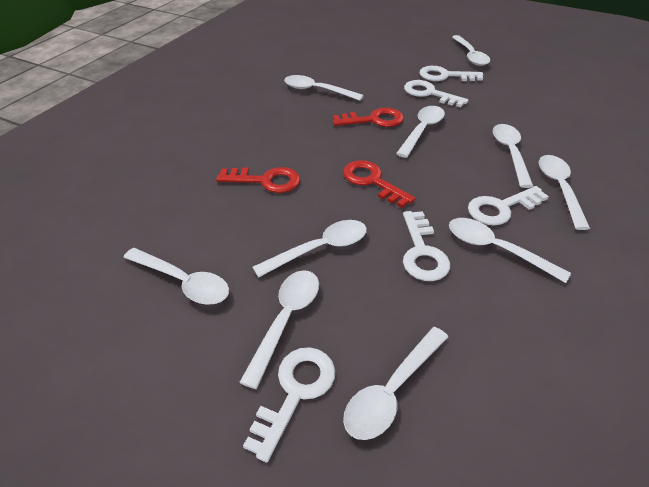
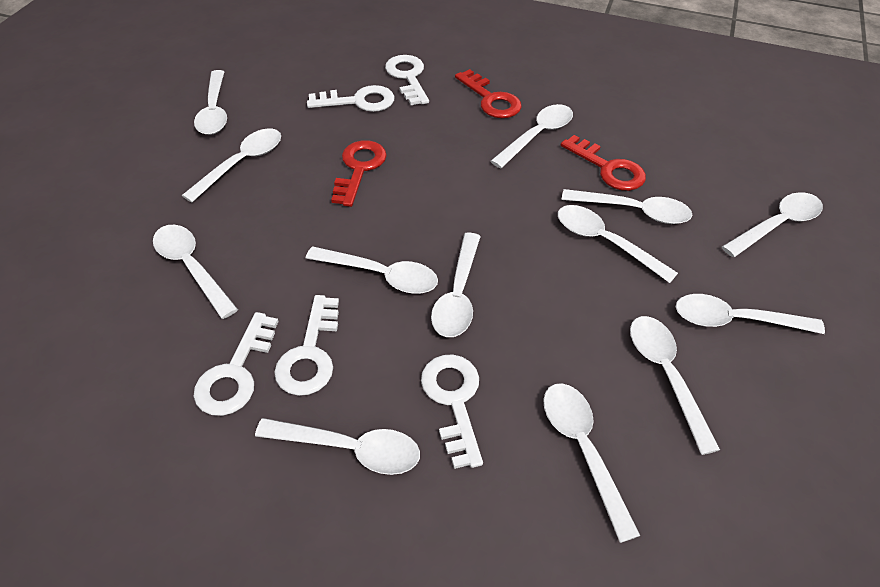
white spoon: [123,248,229,305] [239,270,319,389] [252,220,367,278] [284,75,364,101] [343,327,448,440] [396,106,445,158] [449,218,571,283] [452,35,490,66] [493,124,533,188] [539,155,590,230] = 10 -> [153,225,238,319] [182,128,281,203] [194,70,227,135] [255,418,420,475] [306,246,438,294] [431,233,481,337] [490,104,573,168] [543,383,640,543] [558,205,678,283] [561,189,692,224] [630,316,720,455] [676,294,825,334] [722,192,823,257] = 13

